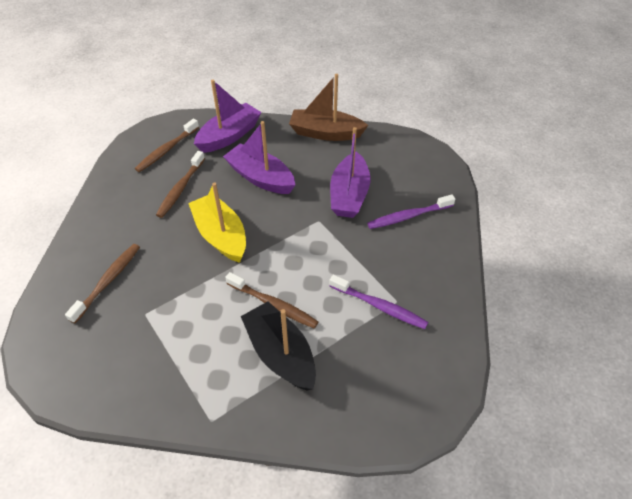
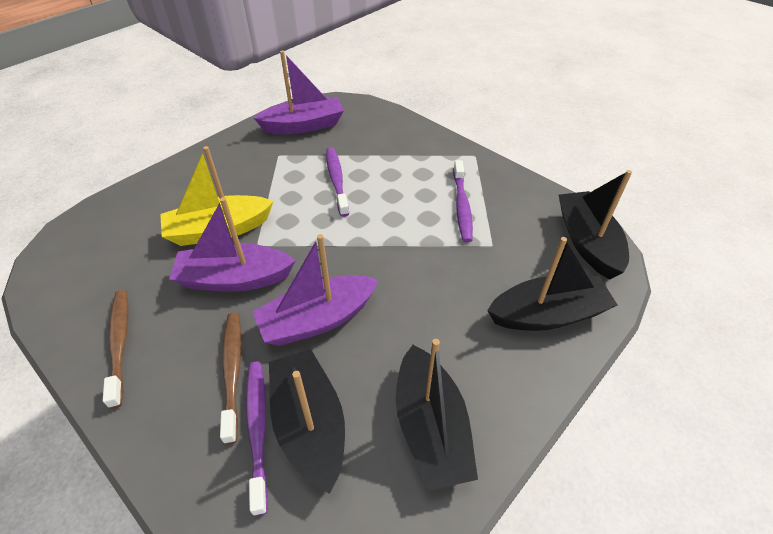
black boat: [241,301,316,390] = 1 -> [269,349,345,494] [396,339,478,491] [487,237,618,331] [559,170,632,280] = 4
brown boat: [289,74,368,141] = 1 -> none = 0
brown toothbrush: [65,244,140,323] [135,119,199,172] [156,151,205,218] [225,272,318,328] = 4 -> [103,290,128,409] [220,313,241,444] = 2
purple toothbrush: [329,275,428,329] [367,194,455,229] = 2 -> [246,361,268,516] [326,147,349,217] [453,160,473,242] = 3

